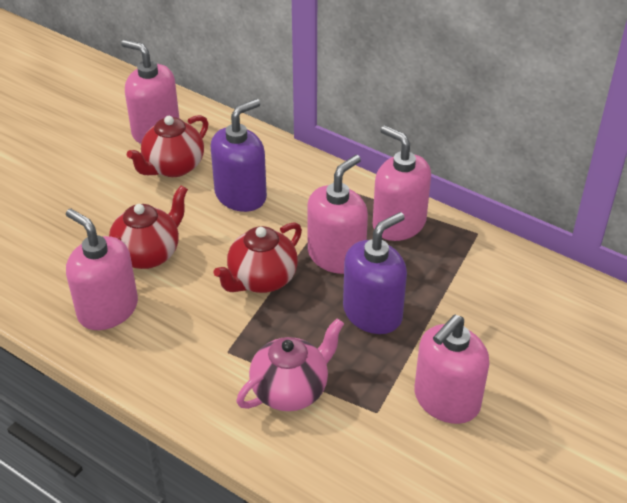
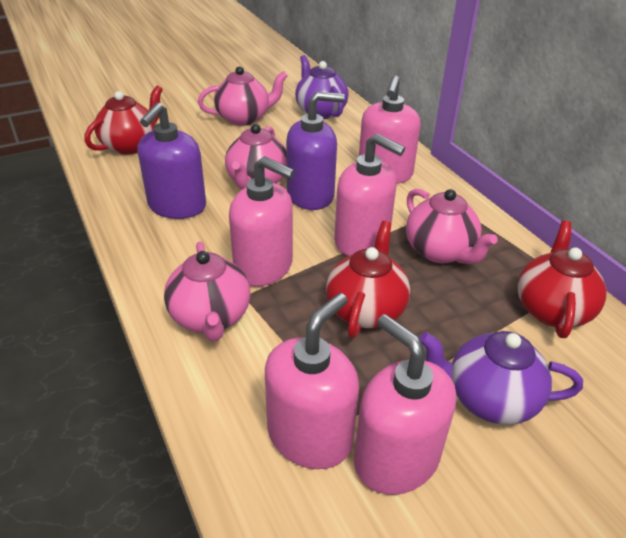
pink teapot: [237,318,344,411] = 1 -> [164,242,250,342] [198,66,288,126] [225,124,287,189] [406,189,498,264] = 4
purple teapot: none = 0 -> [295,55,349,119] [419,331,583,425] = 2

